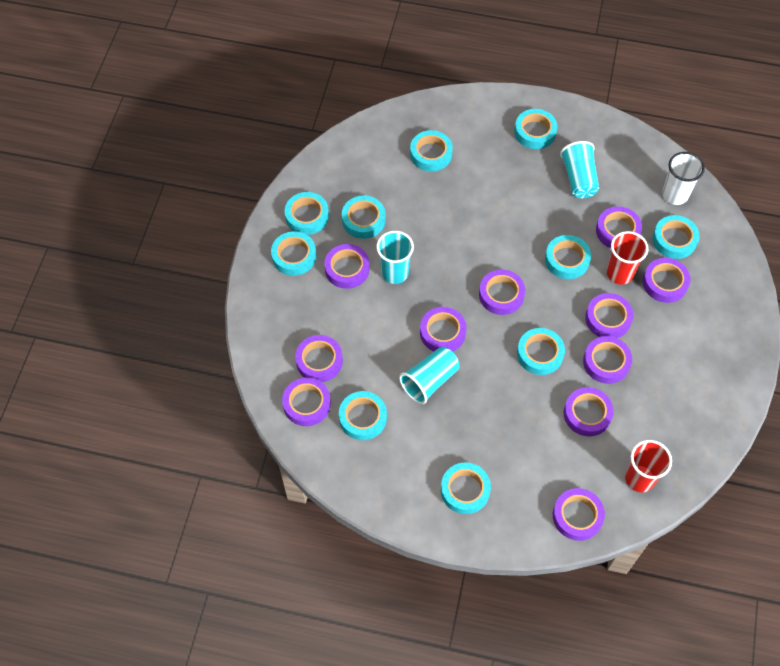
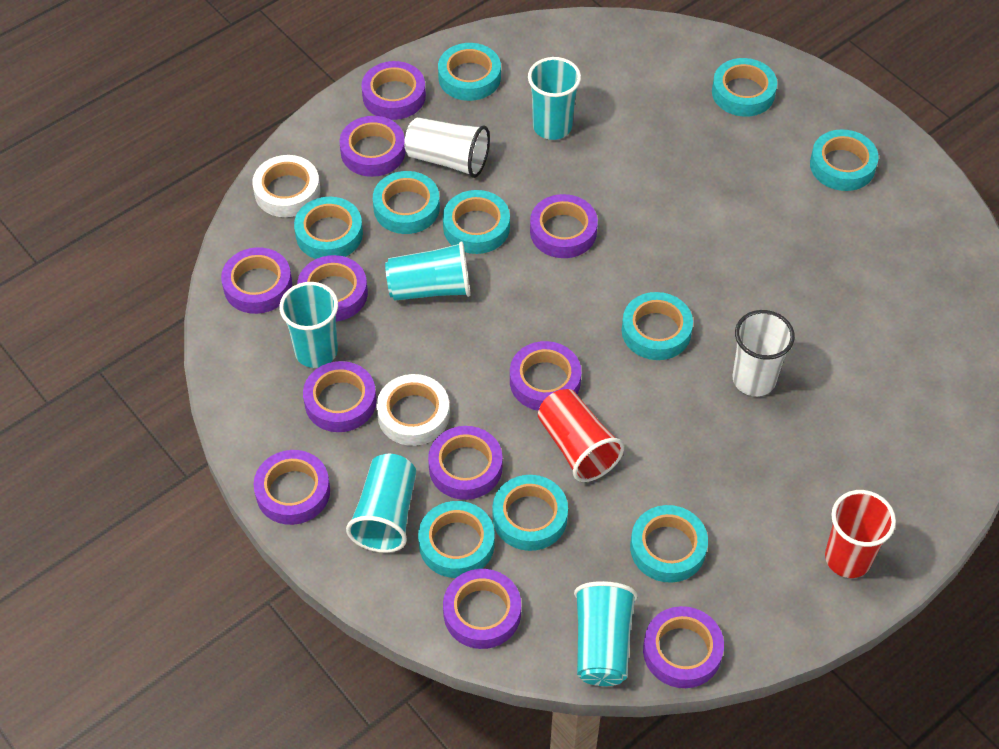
turquoise cup: [377,231,414,284] [399,347,459,404] [560,141,599,198] = 3 -> [279,282,338,368] [346,454,416,553] [385,241,470,301] [528,57,581,140] [574,581,638,686] = 5
white cup: [662,152,705,205] = 1 -> [404,117,490,178] [733,310,795,396] = 2
white tape: none = 0 -> [252,155,320,217] [376,374,450,446] = 2

